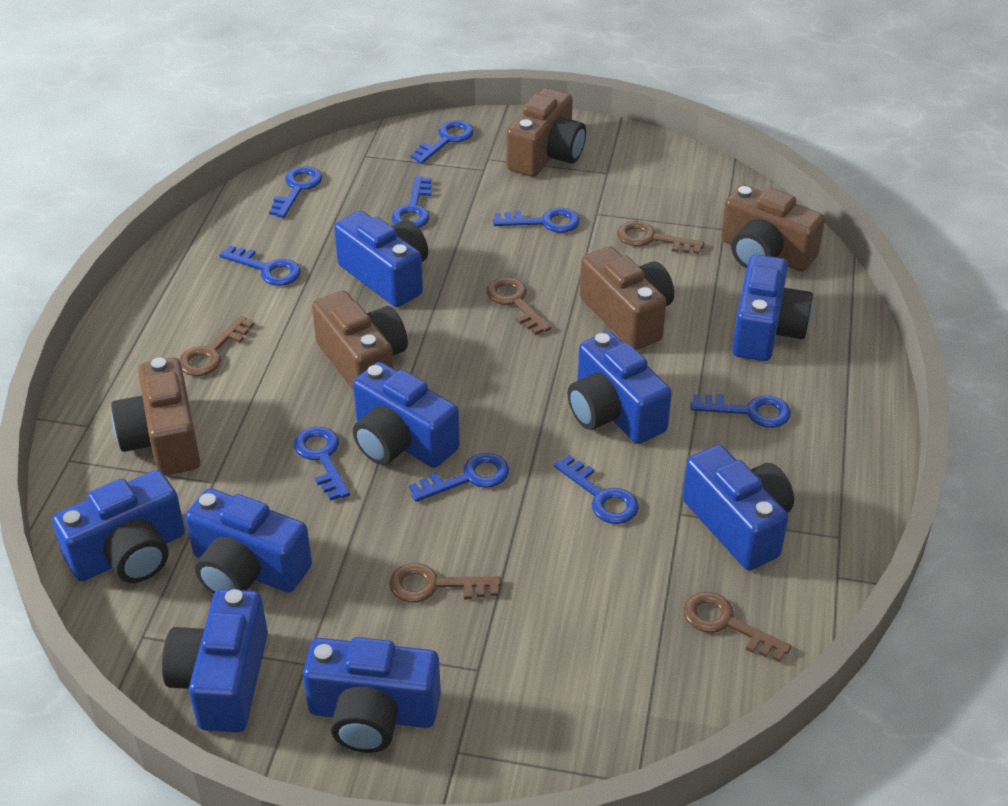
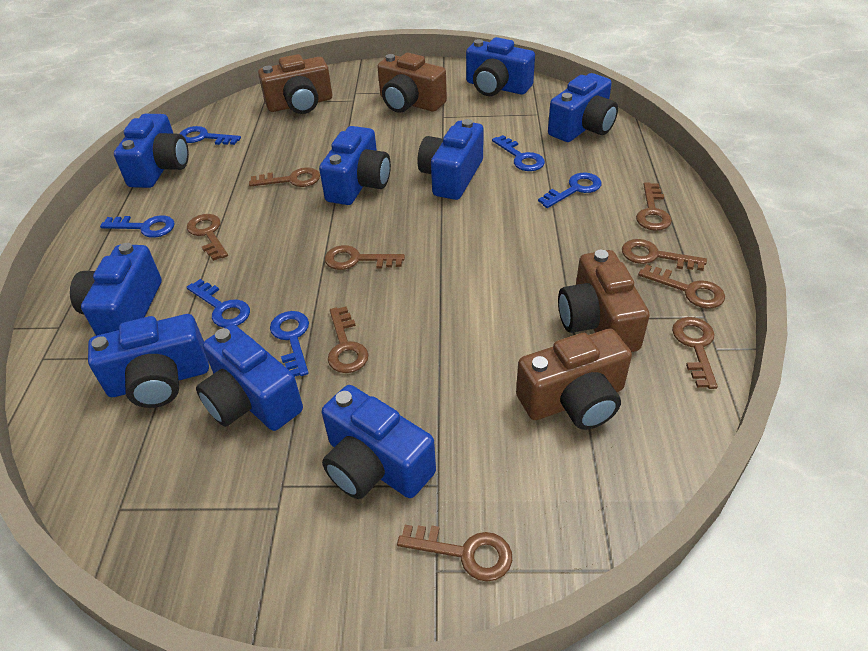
blue key: [219,245,301,286] [269,166,322,218] [294,427,350,501] [391,176,432,228] [409,453,509,502] [410,120,474,164] [493,208,580,233] [554,455,639,524] [691,394,791,428] = 9 -> [100,215,175,238] [180,126,241,145] [187,279,250,328] [270,311,309,377] [492,135,545,171] [538,173,602,208] = 6
brown camera: [111,357,201,475] [312,290,408,389] [506,88,586,177] [580,246,674,350] [721,185,825,272] = 5 -> [258,54,332,114] [378,53,447,113] [516,328,632,430] [558,250,650,352] = 4
brown key: [179,316,254,376] [389,563,501,603] [486,277,551,335] [617,221,704,254] [684,592,792,662] = 5 -> [187,214,228,261] [249,167,320,187] [325,245,405,270] [328,306,369,373] [397,525,512,581] [622,239,707,271] [636,182,672,231] [638,264,725,309] [672,317,718,389] = 9

